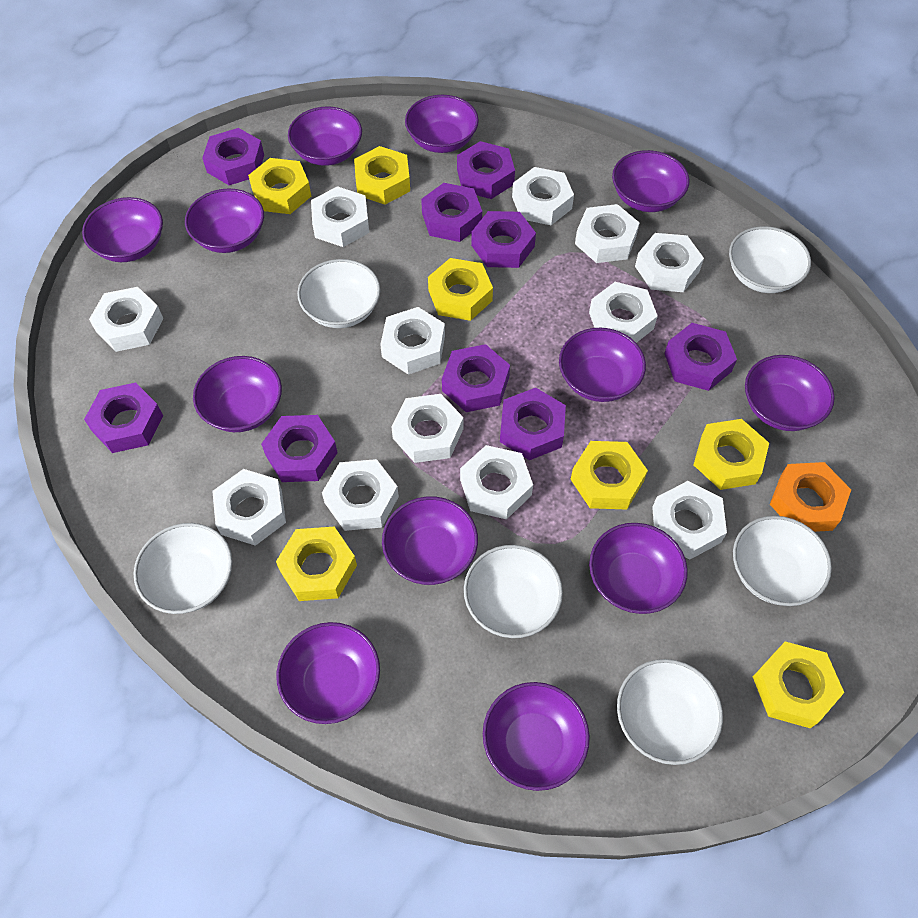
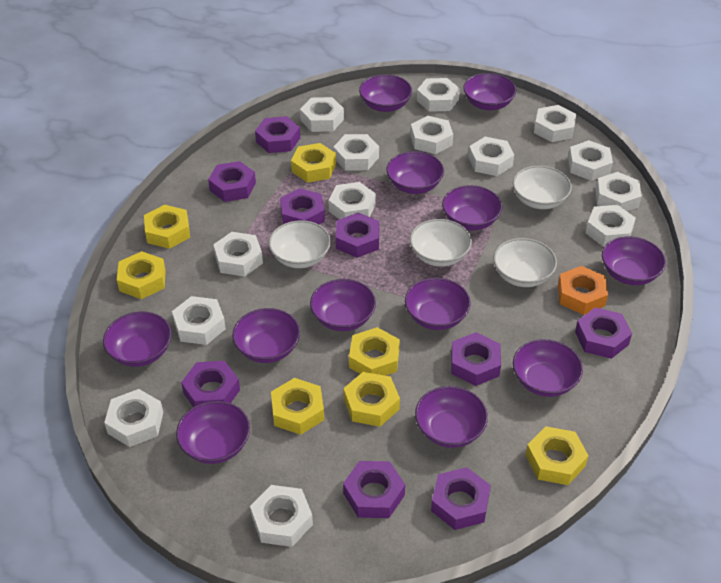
white bowl: [134,523,232,614] [297,259,381,328] [464,545,563,638] [617,659,723,765] [729,226,811,293] [733,516,832,606] = 6 -> [269,220,331,268] [410,219,472,267] [493,238,557,287] [513,166,572,209] = 4
white nut: [89,287,163,352] [212,469,286,546] [311,186,369,247] [322,459,399,531] [380,307,445,375] [391,394,463,463] [460,445,533,519] [512,167,574,225] [575,204,639,263] [589,282,658,343] [635,233,704,292] [652,481,727,560] = 12 -> [104,389,163,447] [172,296,226,345] [213,232,263,277] [250,485,313,547] [300,97,344,132] [329,182,376,219] [334,134,379,171] [410,116,453,154] [417,78,460,112] [468,137,514,176] [534,105,576,142] [568,140,613,181] [586,205,636,247] [595,172,642,211] = 14

